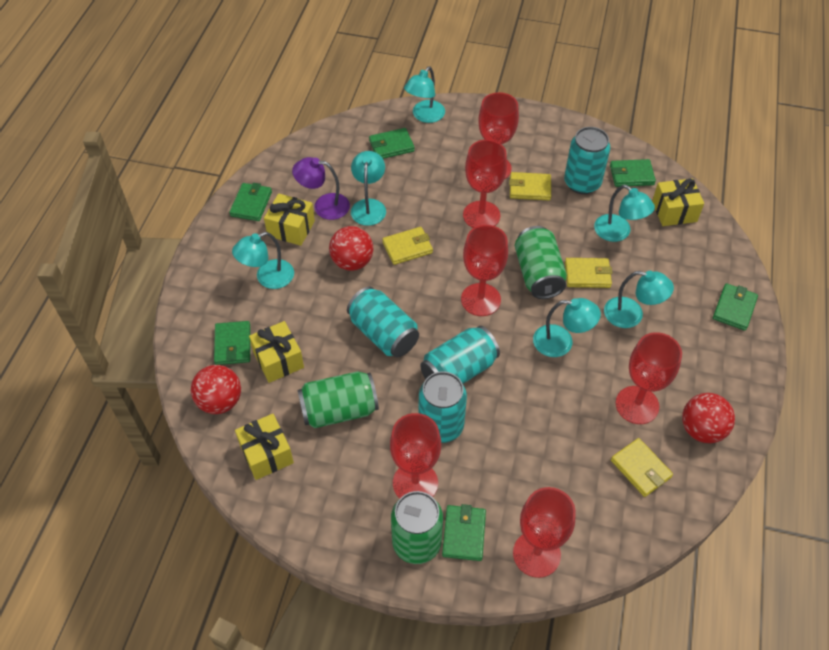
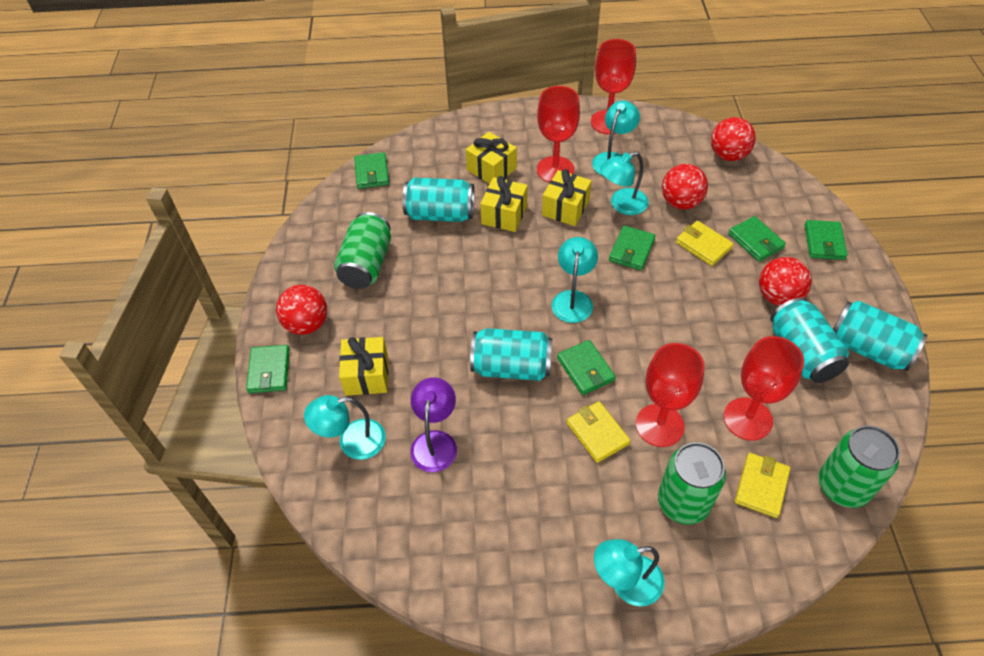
red ball: [191,365,241,414] [329,226,374,271] [682,393,735,443] = 3 -> [276,285,327,335] [662,164,708,210] [711,117,756,161] [759,257,812,306] = 4
red goblet: [390,413,441,499] [461,225,508,316] [463,139,507,228] [478,92,519,180] [513,487,576,578] [616,332,682,424] = 6 -> [537,86,580,183] [591,39,636,134] [636,343,705,447] [724,336,804,441] = 4
turquoise lamp: [232,232,294,289] [351,151,386,226] [404,66,445,123] [533,298,601,357] [594,185,655,242] [604,271,674,328] = 6 -> [304,395,386,460] [552,237,598,323] [592,101,640,176] [594,539,664,606] [600,152,649,215] = 5
yellow wallet: [382,227,433,265] [509,172,551,200] [565,258,612,288] [611,438,673,497] = 4 -> [567,401,631,463] [676,221,734,266] [735,453,790,518] = 3

